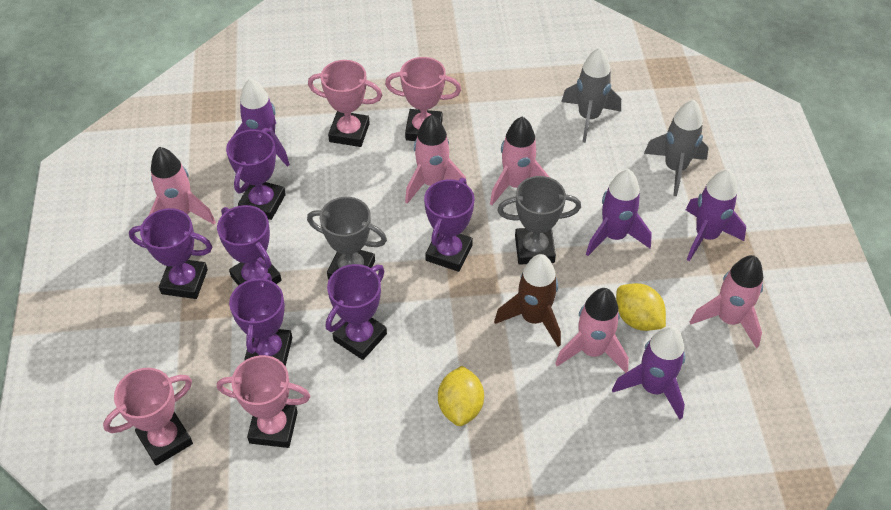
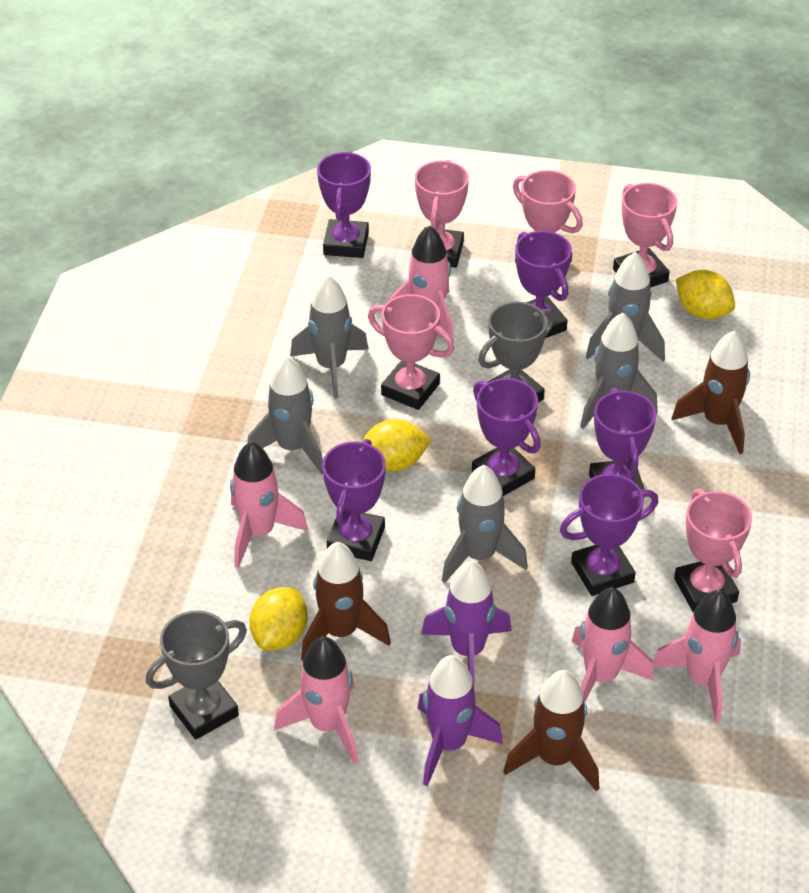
brown rocket: [494,254,561,347] = 1 -> [301,542,391,661] [503,670,599,791] [671,331,750,454] = 3
grey rocket: [561,48,621,143] [644,100,709,196] = 2 -> [247,356,323,475] [290,275,368,399] [442,465,528,583] [580,313,658,429] [586,252,665,361] = 5
pink trophy: [103,368,193,466] [217,355,310,448] [308,60,382,147] [385,57,461,141] = 4 -> [368,294,454,410] [415,160,469,268] [513,170,583,263] [613,183,677,288] [674,488,752,613] = 5
purple rocket: [232,79,290,167] [586,169,652,256] [612,326,685,420] [686,169,746,261] = 4 -> [417,655,503,786] [421,561,512,686] = 2
yellow lemon: [438,366,484,426] [616,283,666,331] = 2 -> [249,587,308,650] [361,419,432,471] [676,270,735,319] = 3

